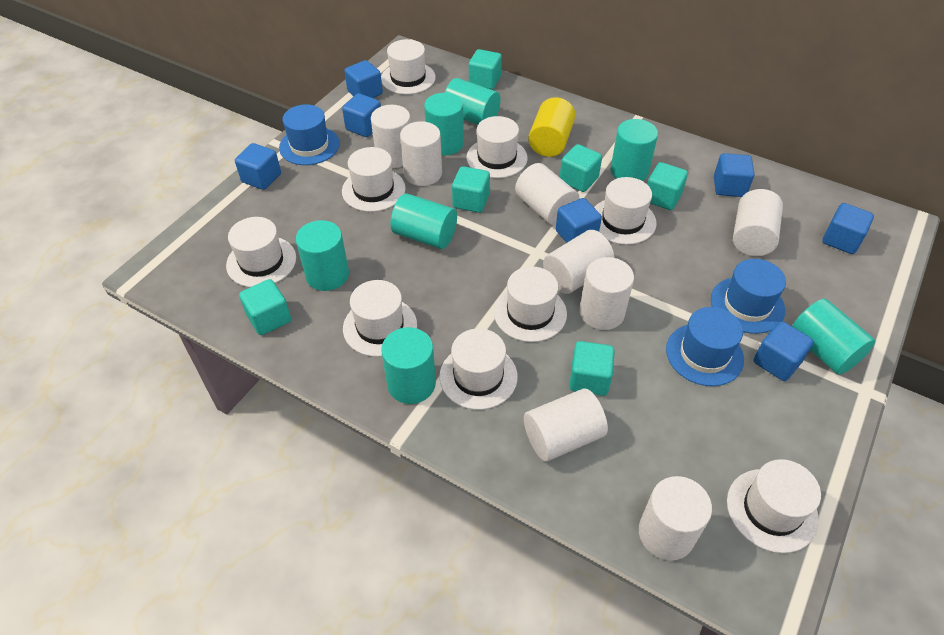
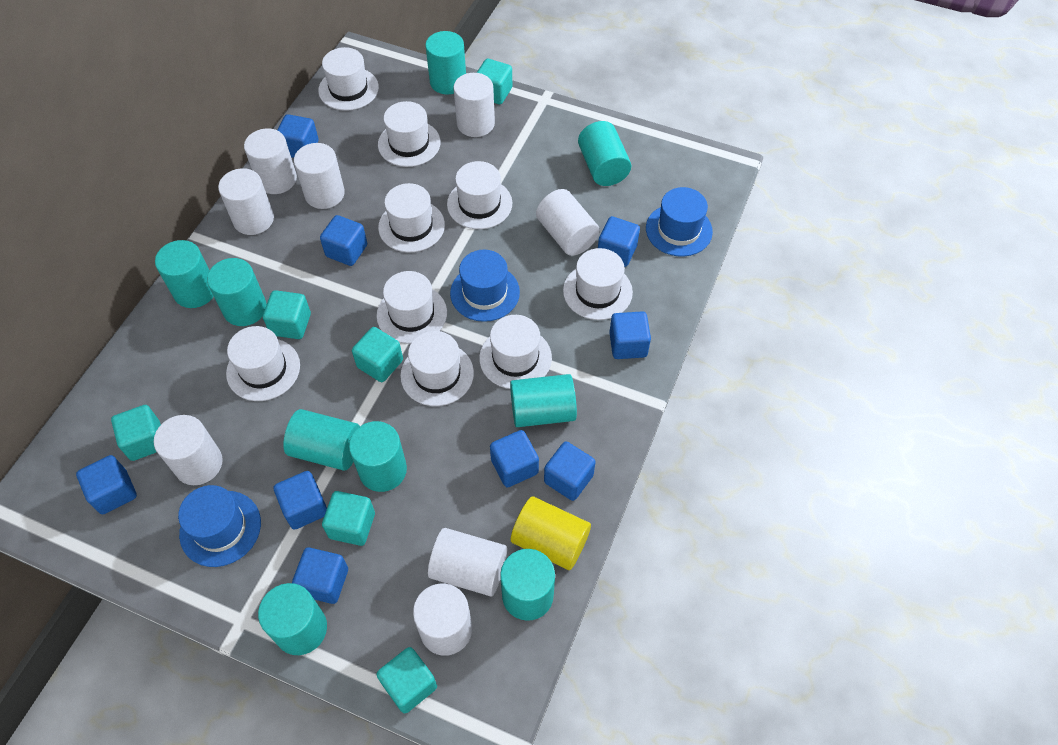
blue cube: [235,143,281,190] [342,93,381,137] [344,60,383,98] [556,198,602,243] [714,153,755,197] [754,321,814,381] [822,203,874,254] = 7 -> [76,455,137,514] [274,471,327,530] [277,114,319,158] [292,547,348,604] [320,215,367,266] [490,430,539,487] [544,441,595,501] [598,216,640,267] [609,311,651,359] = 9
turquoise cylinder: [296,220,349,291] [381,327,436,404] [390,193,457,249] [424,93,464,155] [445,78,500,125] [610,119,658,181] [792,299,875,375] = 7 -> [155,240,214,308] [207,258,267,326] [258,583,327,655] [283,409,360,471] [349,421,407,492] [425,31,466,95] [500,549,555,621] [510,374,577,427] [578,121,631,186] = 9

